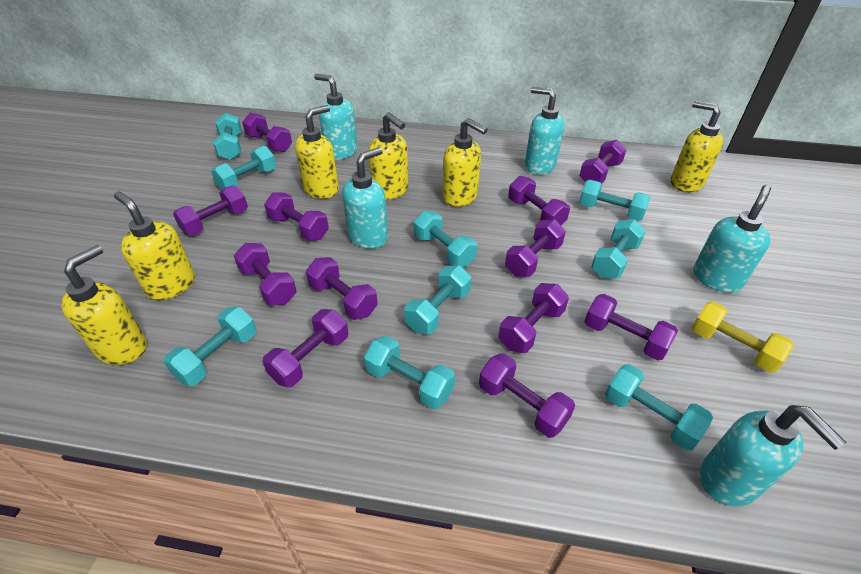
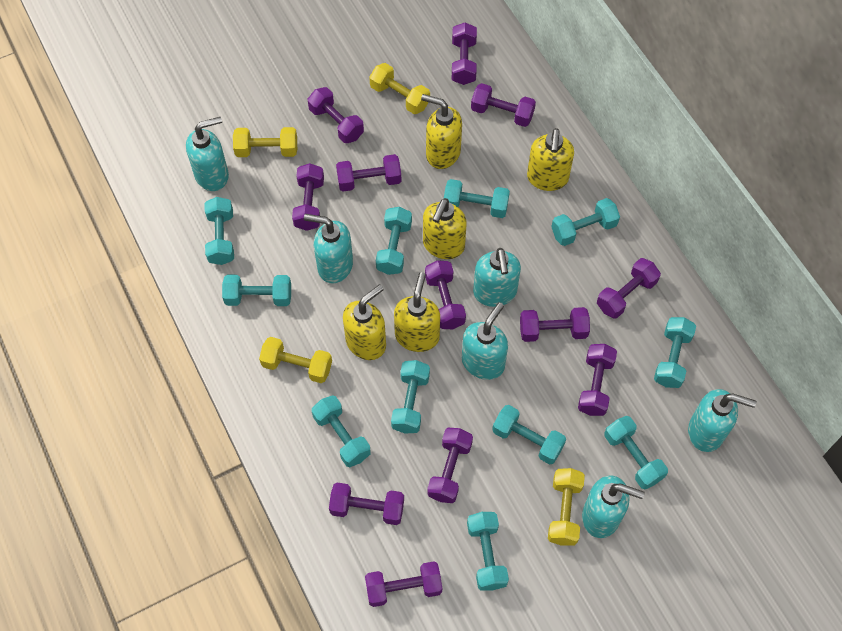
turquoise dumbbell: [163,307,257,386] [211,146,276,190] [214,113,242,160] [364,336,455,409] [404,265,471,334] [414,211,477,267] [579,180,651,221] [591,219,646,279] [605,364,713,450] = 9 -> [205,197,234,265] [222,275,291,306] [312,395,371,467] [376,207,412,275] [391,360,430,433] [444,179,510,218] [467,512,509,591] [492,405,566,464] [551,198,620,246] [604,416,668,489] [654,317,696,388] = 11
turquoise soap dispenser: [314,74,358,160] [342,147,388,249] [525,87,565,175] [693,185,771,293] [700,405,846,506] = 5 -> [186,117,229,191] [304,214,353,283] [462,302,508,380] [473,248,521,307] [582,475,645,538] [688,389,756,452] = 6
yellow dumbbell: [692,301,794,373] = 1 -> [233,127,297,157] [259,337,332,383] [369,63,430,114] [548,468,585,546] = 4
yellow soap dispenser: [62,245,147,365] [114,192,195,300] [295,105,339,199] [368,112,408,200] [442,118,488,207] [671,101,723,192] = 6 -> [343,285,386,360] [394,272,440,352] [421,94,462,169] [423,198,467,259] [527,128,574,191] = 5

